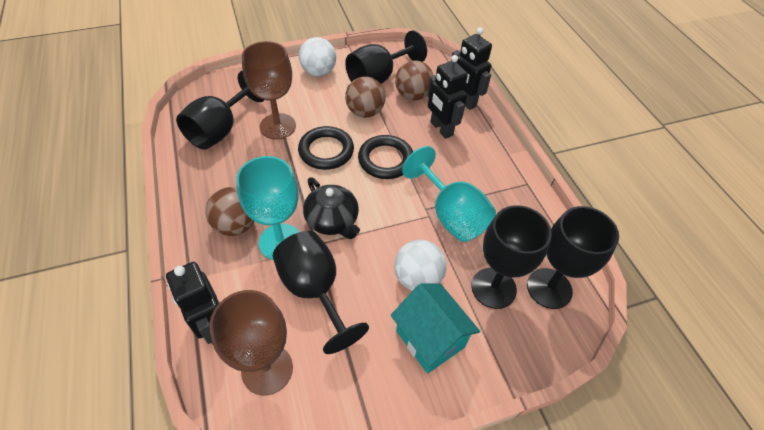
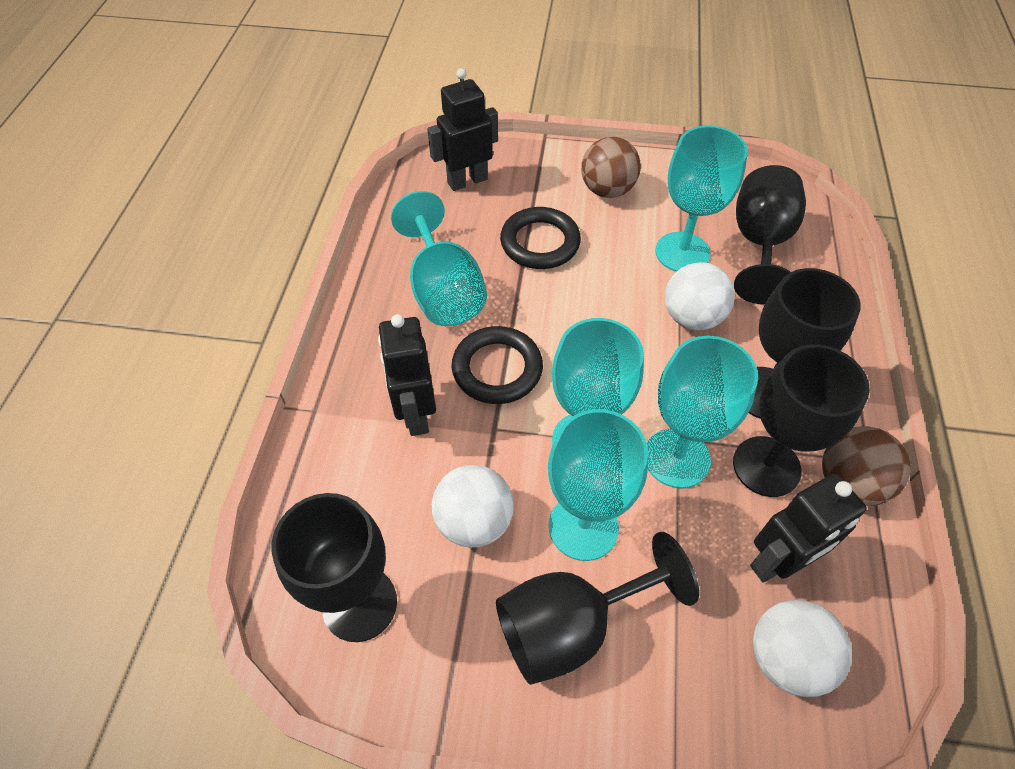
black teapot: [303,177,360,239] = 1 -> none = 0
brown ball: [205,187,254,236] [345,76,385,118] [395,60,434,100] = 3 -> [581,137,641,198] [822,426,911,506] = 2
brown goblet: [209,290,293,395] [242,41,296,139] = 2 -> none = 0
turquoise goblet: [236,156,299,260] [402,146,496,242] = 2 -> [391,191,487,326] [548,409,648,561] [552,318,644,446] [647,336,758,488] [655,125,748,272] = 5
turquoise house: [391,284,480,374] = 1 -> none = 0
white ball: [299,37,336,77] [394,240,447,291] = 2 -> [432,465,514,548] [665,262,735,330] [753,600,852,697] = 3

